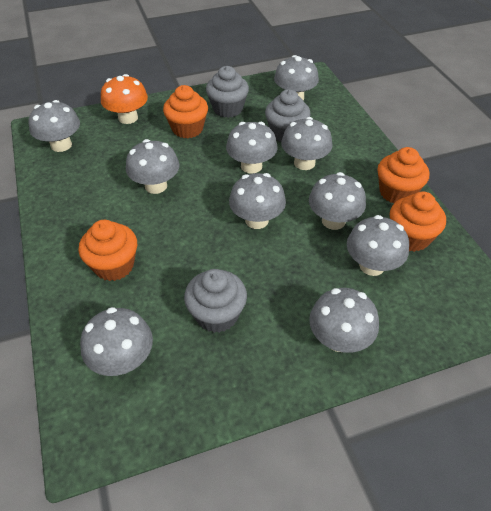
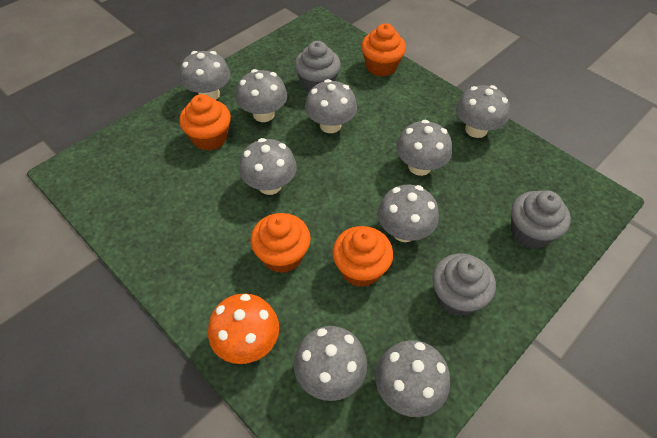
grey mushroom: [29,100,80,152] [80,307,153,376] [126,139,179,194] [226,122,278,174] [229,173,286,229] [274,55,319,100] [281,117,333,170] [309,172,366,230] [309,288,379,353] [347,215,409,276] = 10 -> [180,51,230,100] [236,69,287,122] [239,138,297,195] [294,326,367,401] [305,79,357,133] [375,340,450,417] [377,184,439,242] [396,120,452,176] [456,85,510,138] = 9

